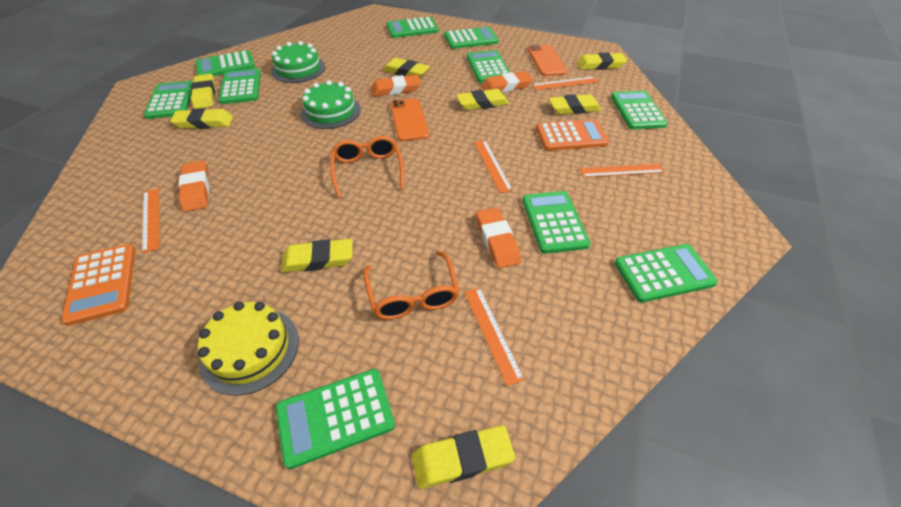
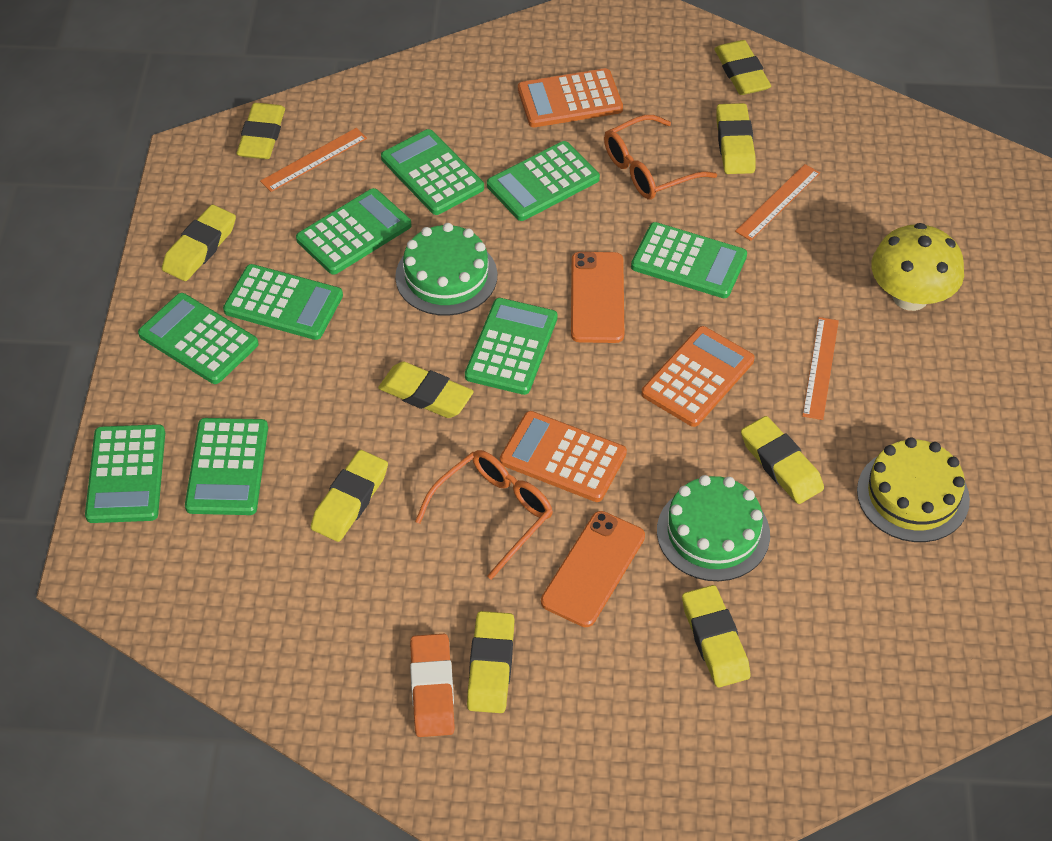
green calculator: [144,81,193,119] [195,50,255,76] [219,68,261,104] [275,369,395,469] [386,17,438,38] [444,27,499,49] [467,50,510,83] [522,191,590,254] [611,91,668,129] [614,244,718,303] = 10 -> [85,424,165,523] [138,293,258,384] [185,418,268,515] [223,264,343,340] [296,188,412,275] [381,129,484,215] [465,298,557,395] [487,141,600,221] [631,222,747,298] = 9
orange calculator: [61,244,136,326] [536,119,609,151] = 2 -> [500,411,627,502] [518,68,623,127] [641,326,755,427] = 3
orange eraser: [179,161,209,212] [371,75,421,97] [476,207,521,268] [481,71,533,93] = 4 -> [410,634,455,737] = 1
orange ruler: [142,188,159,253] [464,287,524,386] [474,140,513,193] [532,77,598,90] [580,164,664,177] = 5 -> [260,128,367,192] [735,164,820,241] [802,317,839,420] = 3
yellow eraser: [170,108,233,129] [191,74,215,109] [281,239,352,273] [383,58,430,78] [412,425,515,489] [456,89,509,110] [549,94,602,115] [576,53,627,70] = 8 -> [162,205,236,281] [237,103,285,159] [311,450,388,542] [378,361,474,418] [467,611,514,713] [682,585,751,687] [714,40,771,95] [716,103,756,174] [741,416,824,504] = 9
yellow mushroom: none = 0 -> [871,223,964,311] = 1

